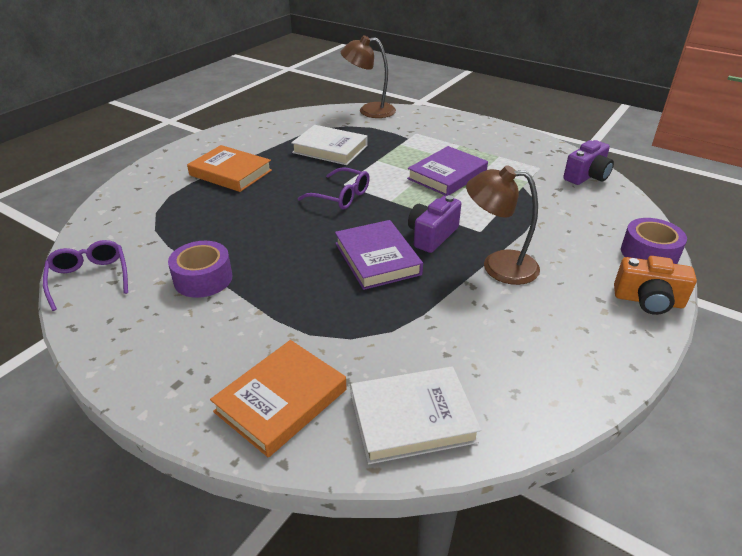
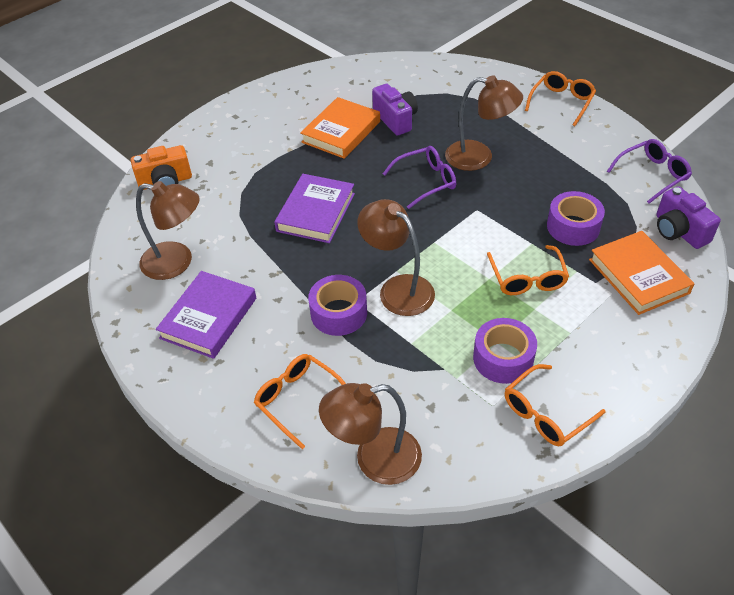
brown lamp: [341,35,396,118] [466,165,540,285] = 2 -> [136,181,200,280] [319,383,422,485] [357,199,435,316] [445,76,523,171] = 4
orange glasses: none = 0 -> [254,354,346,449] [487,245,569,295] [505,364,606,447] [525,71,596,126] = 4
purple tape: [168,241,233,298] [621,218,687,264] = 2 -> [308,275,367,336] [473,318,537,384] [547,191,605,246] = 3
white book: [291,125,368,165] [351,366,481,464] = 2 -> none = 0

